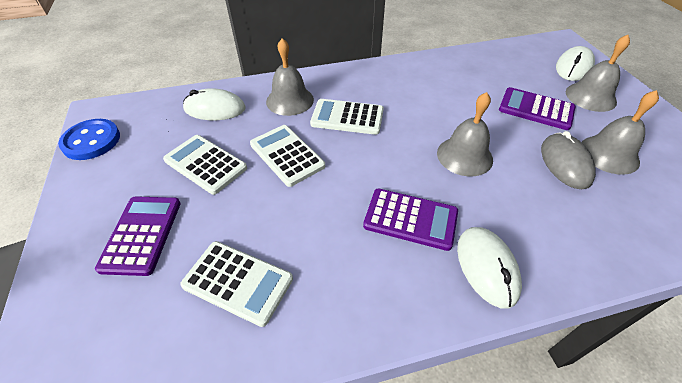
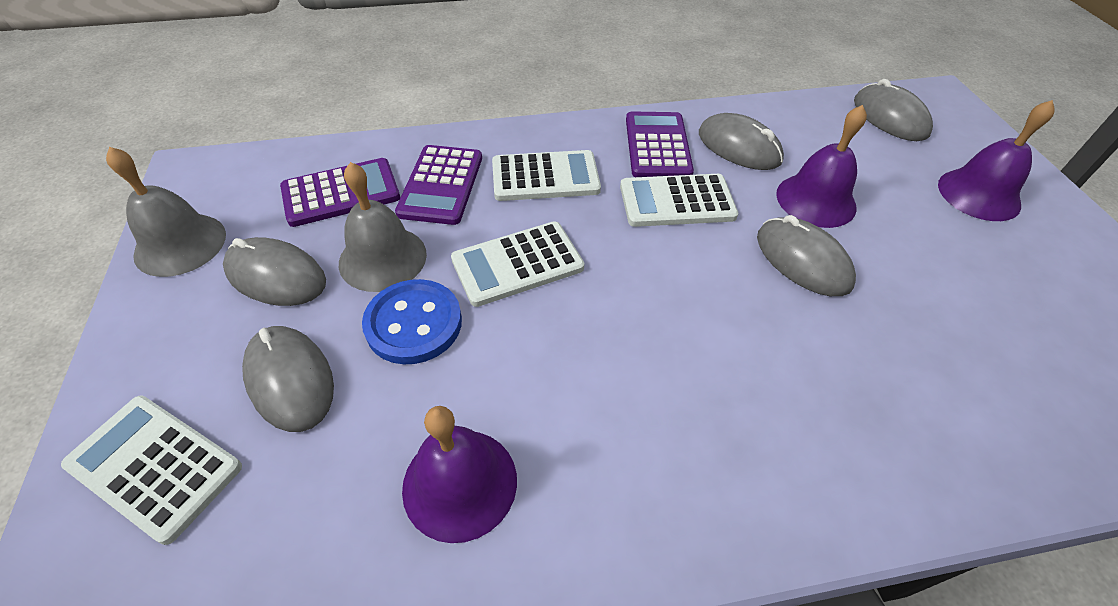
grey bell: [266,38,314,116] [437,92,493,177] [566,35,630,112] [582,90,659,175] = 4 -> [106,147,226,277] [339,162,427,292] = 2
grey mouse: [541,131,596,189] = 1 -> [223,237,326,306] [242,326,334,432] [699,113,784,170] [757,215,856,296] [854,79,933,141] = 5
purple bell: none = 0 -> [402,406,517,543] [776,105,867,228] [938,100,1055,221] = 3
white mouse: [183,88,245,120] [457,227,522,309] [556,46,595,81] = 3 -> none = 0

